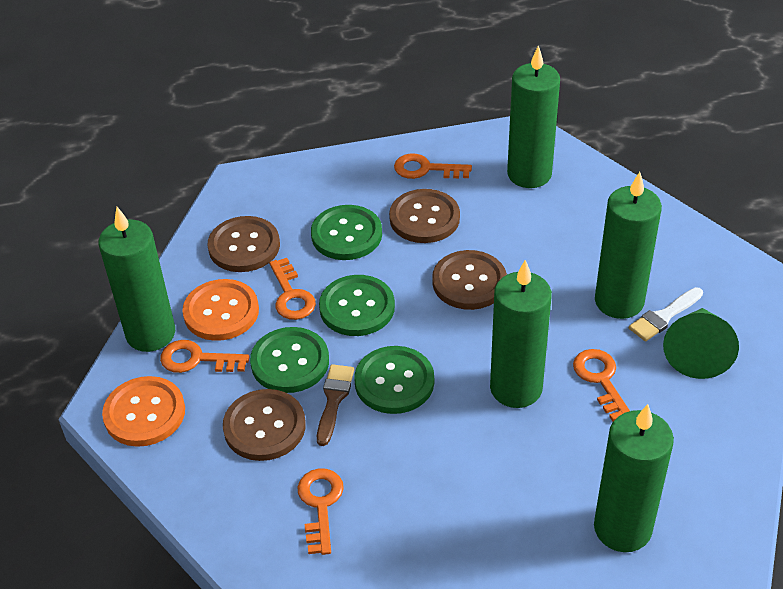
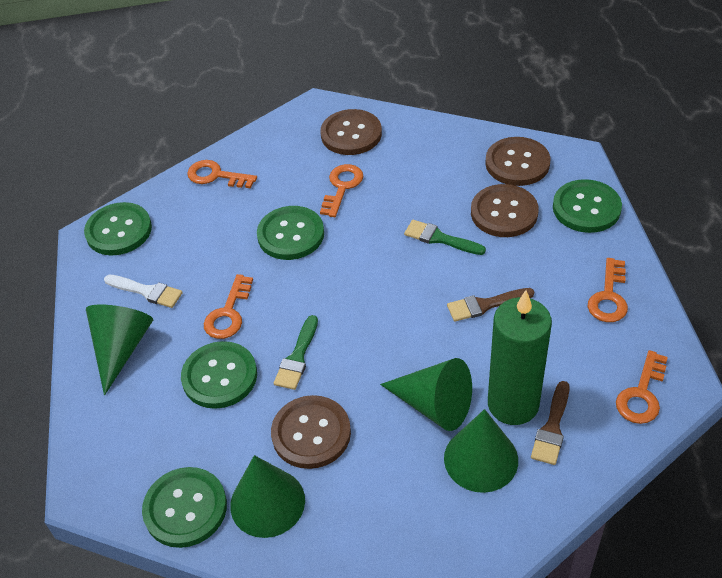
brown brush: [317,364,354,446] = 1 -> [447,288,534,321] [531,381,570,465] = 2
green brush: none = 0 -> [274,315,318,390] [404,220,486,255] = 2
green button: [250,327,329,393] [311,205,382,260] [319,275,395,336] [354,346,434,414] = 4 -> [84,202,152,255] [142,467,227,548] [181,341,257,409] [257,206,324,260] [553,179,622,233] = 5
green candle: [99,207,175,352] [490,260,552,408] [507,45,560,188] [594,404,674,552] [595,172,662,319] = 5 -> [488,290,552,425] = 1
green cone: [663,308,739,379] = 1 -> [86,305,153,395] [230,455,305,538] [380,358,472,431] [444,409,518,493] = 4
orange button: [102,376,185,447] [182,279,259,341] = 2 -> none = 0

